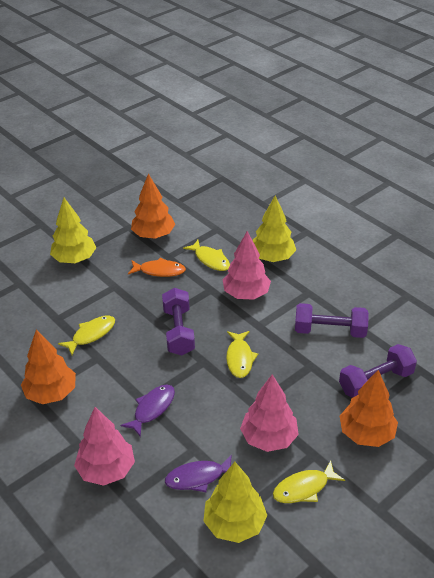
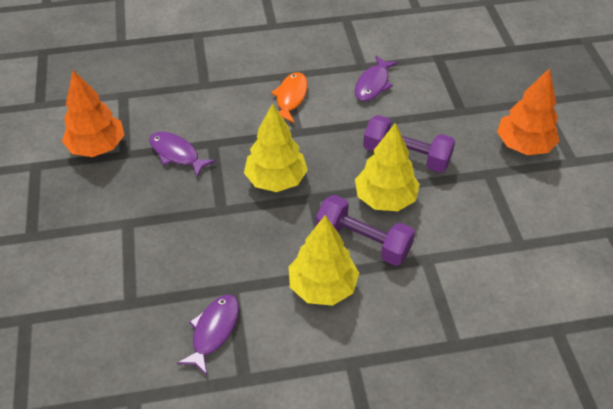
orange tree: [21,330,76,404] [131,173,176,239] [340,370,398,447] = 3 -> [62,70,124,157] [497,68,560,155] = 2
pink tree: [74,407,135,486] [223,231,271,300] [240,374,299,452] = 3 -> none = 0
purple dumbbell: [162,288,195,356] [295,303,369,338] [339,344,417,398] = 3 -> [316,195,415,266] [363,115,455,173] = 2
purple fish: [120,384,175,437] [165,454,232,492] = 2 -> [150,132,216,177] [177,294,239,375] [355,56,398,101] = 3
yellow fish: [58,316,115,355] [183,240,230,271] [226,331,258,378] [273,460,345,503] = 4 -> none = 0

